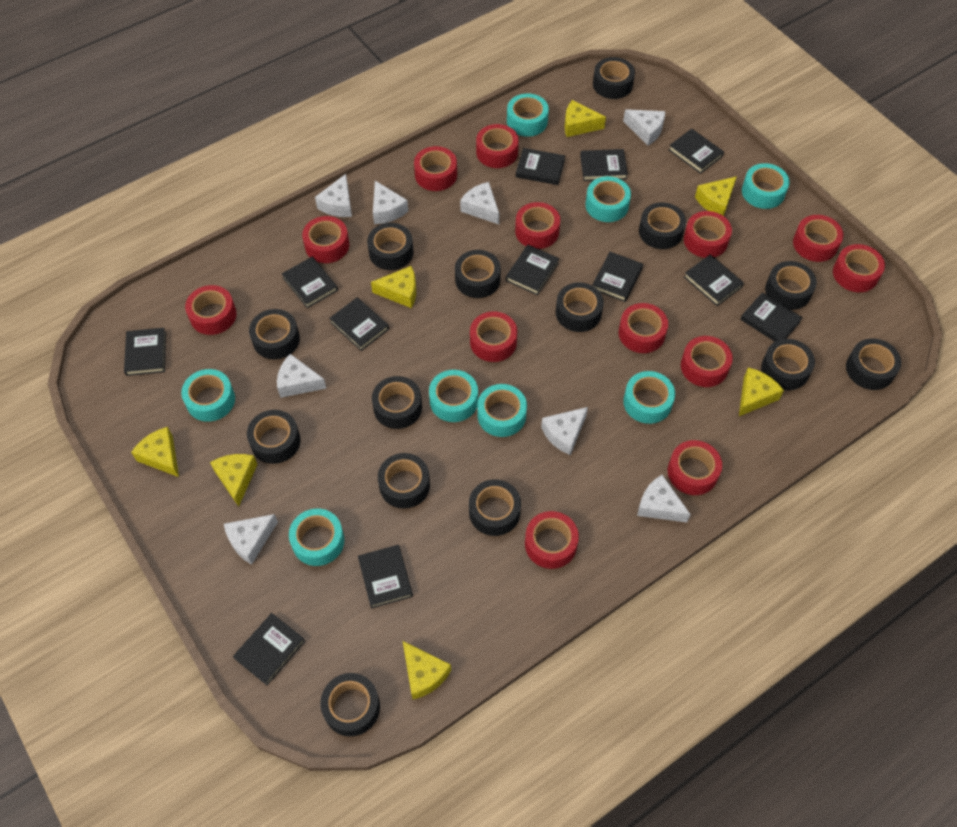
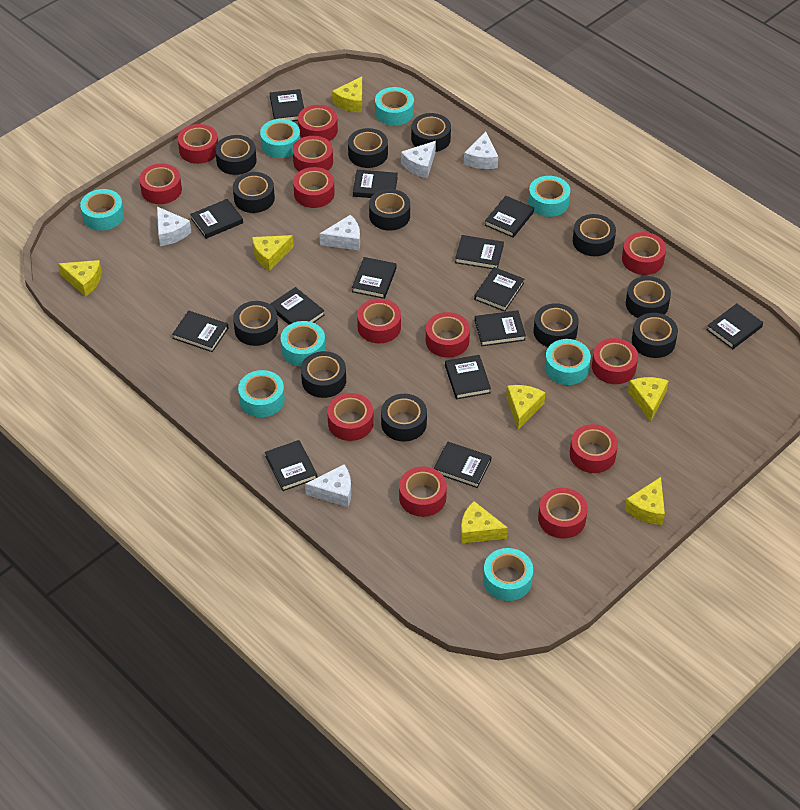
black book: [124,328,166,376] [233,613,305,685] [282,257,338,308] [329,297,389,351] [358,545,413,609] [506,245,559,295] [516,148,565,185] [580,149,628,181] [592,252,643,302] [669,129,724,174] [684,255,744,306] [740,292,802,342] = 12 -> [172,311,228,352] [190,199,243,239] [265,440,318,491] [270,89,304,121] [270,287,325,325] [352,257,397,299] [353,170,398,198] [433,441,492,488] [445,355,491,399] [455,235,504,269] [474,267,524,312] [475,310,526,346] [485,196,534,238] [707,304,763,349] = 14
black tape: [247,410,300,464] [249,309,300,359] [320,673,380,736] [367,223,413,270] [372,376,422,429] [378,453,430,509] [455,250,501,298] [469,479,521,536] [556,282,604,332] [593,57,635,99] [639,202,686,249] [761,339,815,390] [765,261,817,310] [846,338,901,390] = 14 -> [215,135,256,175] [233,172,275,213] [233,301,278,346] [301,351,346,398] [348,128,388,168] [369,189,410,231] [381,394,427,442] [411,113,451,152] [534,303,579,347] [573,214,616,256] [626,276,671,318] [632,313,678,358] = 12
white cheese: [224,514,278,565] [277,354,327,398] [315,174,352,217] [373,181,408,224] [460,182,499,224] [541,407,588,455] [623,109,665,146] [637,475,691,523] = 8 -> [157,207,191,246] [305,464,351,507] [319,215,360,251] [401,141,436,178] [464,132,498,169] = 5

